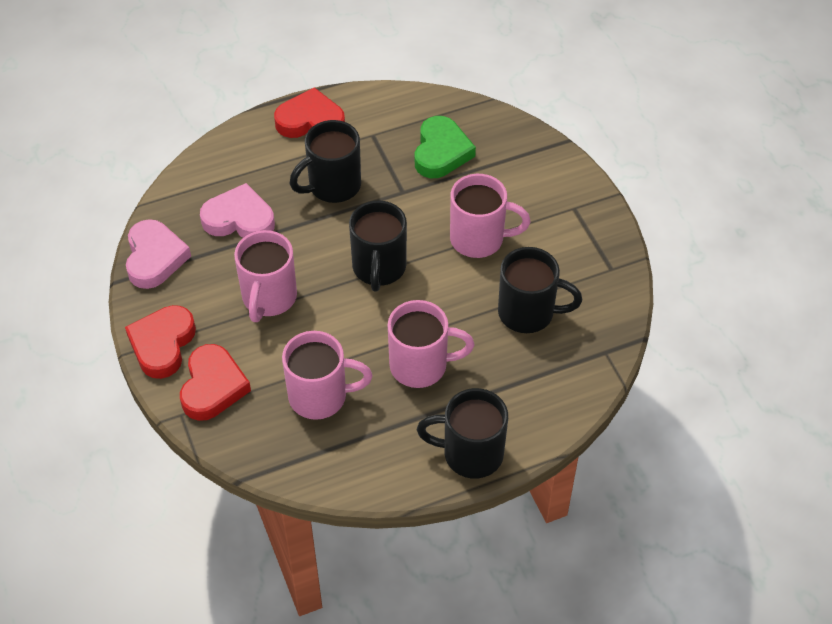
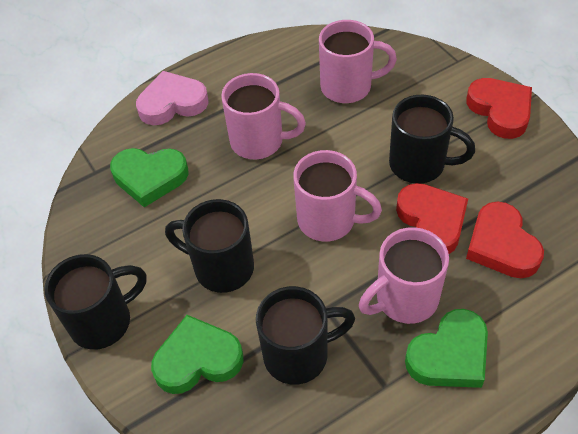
green heart: [415,116,476,178] = 1 -> [110,148,189,207] [151,315,244,394] [405,309,488,388] = 3
pink heart: [126,219,191,289] [200,183,275,238] = 2 -> [136,71,209,125] = 1

